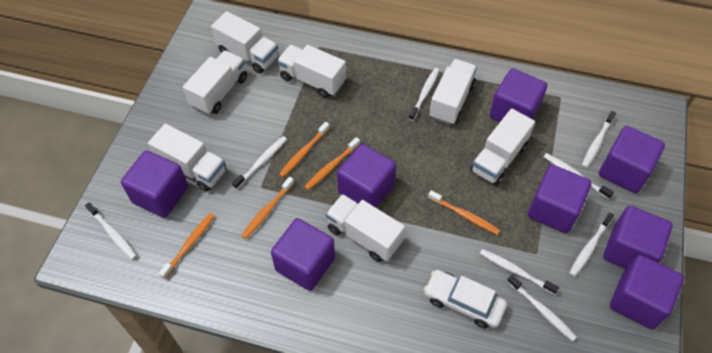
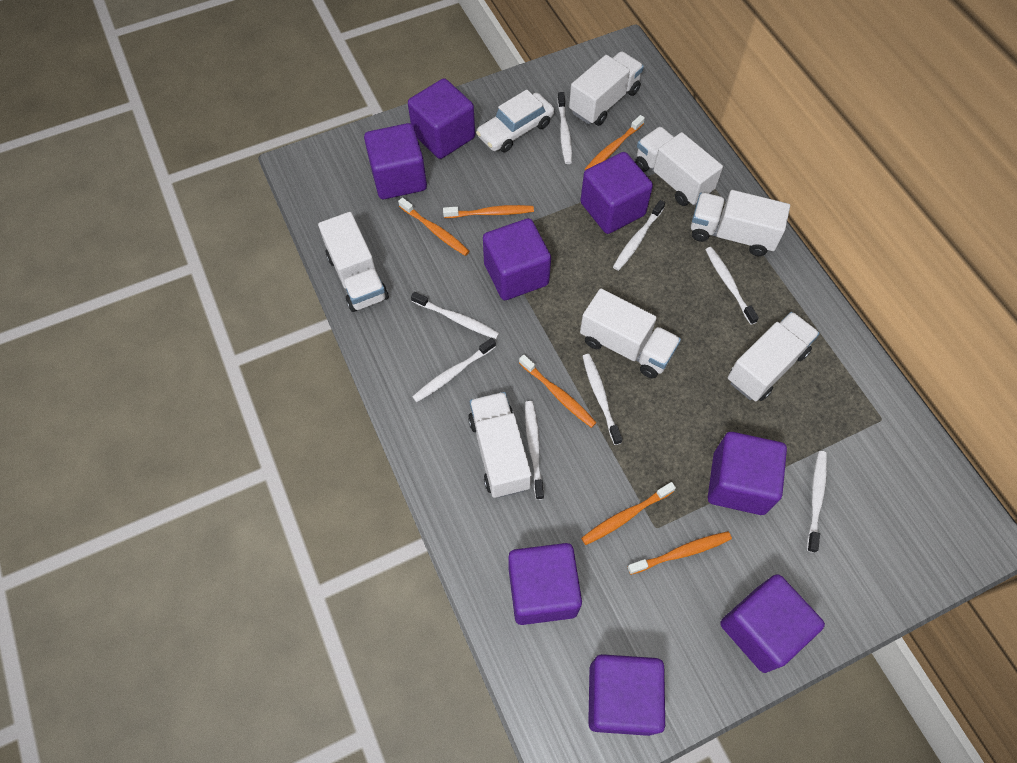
orange toothbrush: [159,213,215,279] [241,177,294,239] [279,122,330,177] [304,137,360,190] [428,190,500,235] = 5 -> [398,197,470,256] [443,205,534,218] [519,355,597,428] [581,482,676,545] [585,115,645,171] [628,531,732,575] = 6

